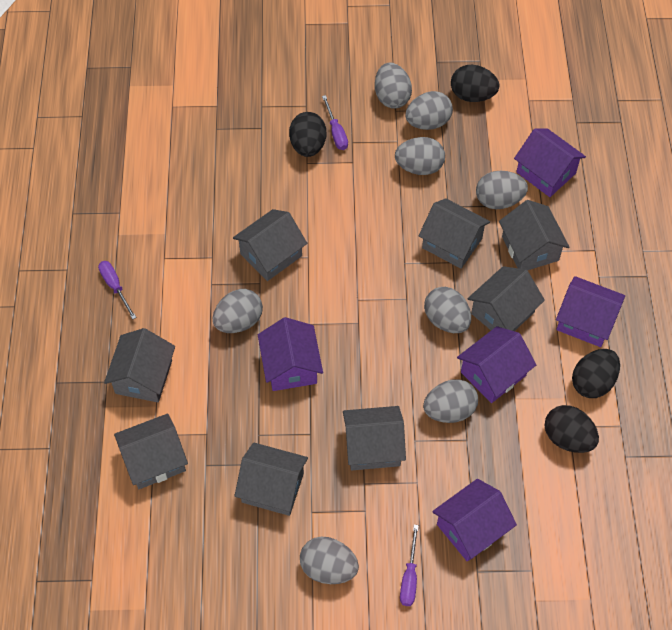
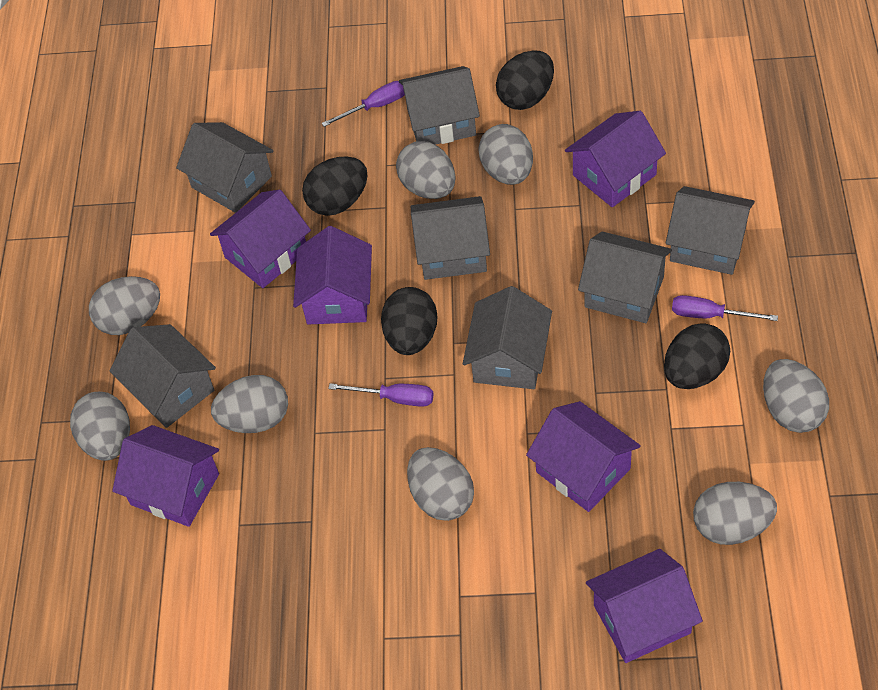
grey house: [104,328,175,402] [114,414,188,489] [233,209,307,281] [234,443,308,516] [343,406,406,470] [419,198,490,269] [468,266,545,331] [499,200,569,270] = 8 -> [109,324,216,428] [176,122,274,213] [399,66,480,145] [411,196,490,280] [463,286,552,389] [578,231,672,323] [666,186,755,275] = 7
purple house: [258,317,323,391] [432,479,517,561] [457,326,536,403] [514,128,586,197] [556,276,625,347] = 5 -> [112,425,219,527] [210,190,311,288] [293,226,372,324] [526,401,641,512] [565,111,666,207] [586,549,703,663] = 6

